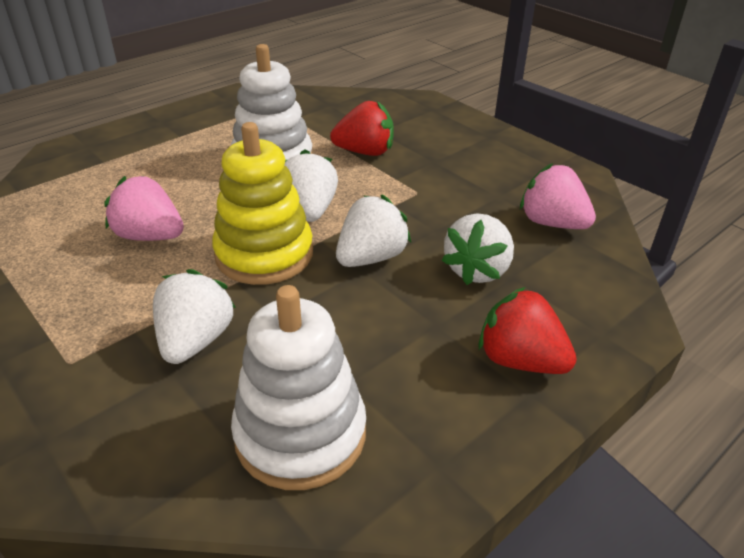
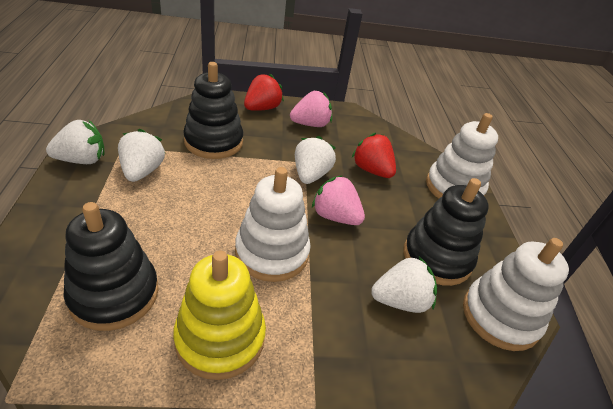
black stacking toy: none = 0 -> [63,202,159,331] [183,62,243,159] [403,178,489,286] = 3
white stacking toy: [231,44,313,160] [231,285,366,490] = 2 -> [235,167,311,282] [426,113,498,198] [463,238,569,351] = 3

